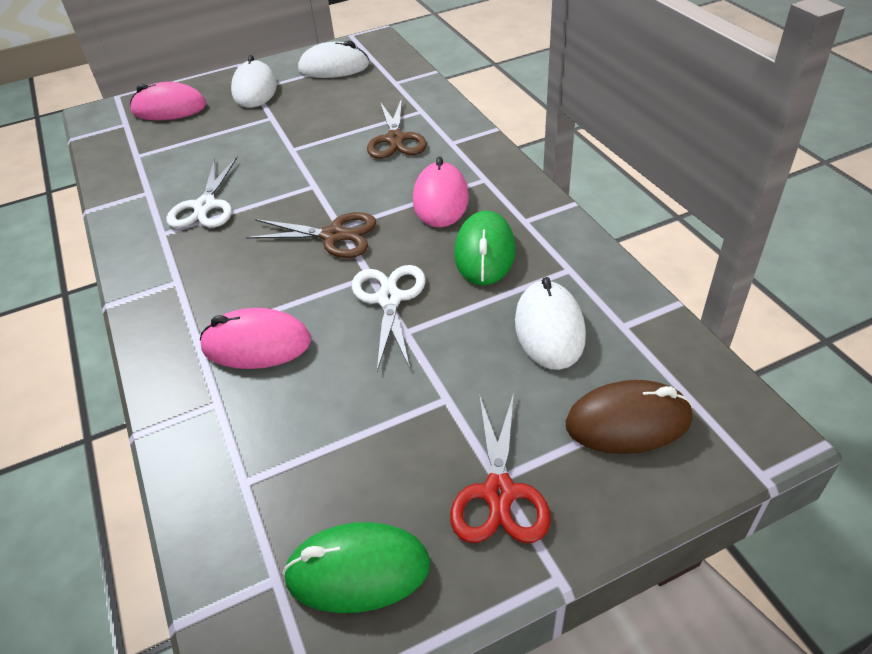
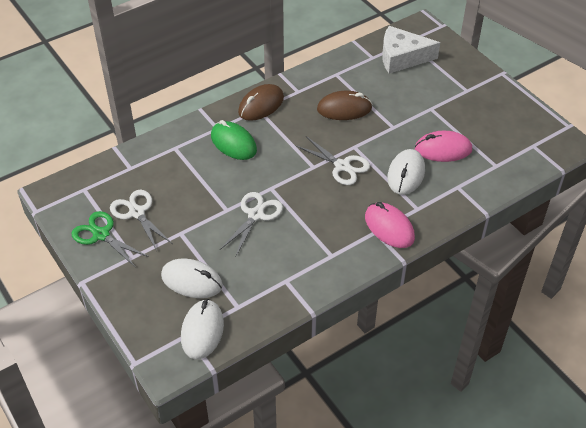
brown mouse: [566,380,693,454] = 1 -> [238,84,284,121] [317,91,372,120] = 2
brown scissors: [246,212,376,258] [367,98,427,159] = 2 -> none = 0
green mouse: [283,522,431,613] [454,211,516,285] = 2 -> [211,120,257,160] = 1
green scissors: none = 0 -> [72,211,149,268] = 1
pink mouse: [130,82,206,120] [200,308,311,369] [413,156,469,228] = 3 -> [365,202,415,248] [415,131,472,162] = 2
red scissors: [450,393,551,543] = 1 -> none = 0
white cheese: none = 0 -> [382,26,440,74] = 1
white scissors: [167,157,238,228] [352,265,426,371] = 2 -> [110,190,173,251] [220,192,283,256] [296,136,370,185] = 3

